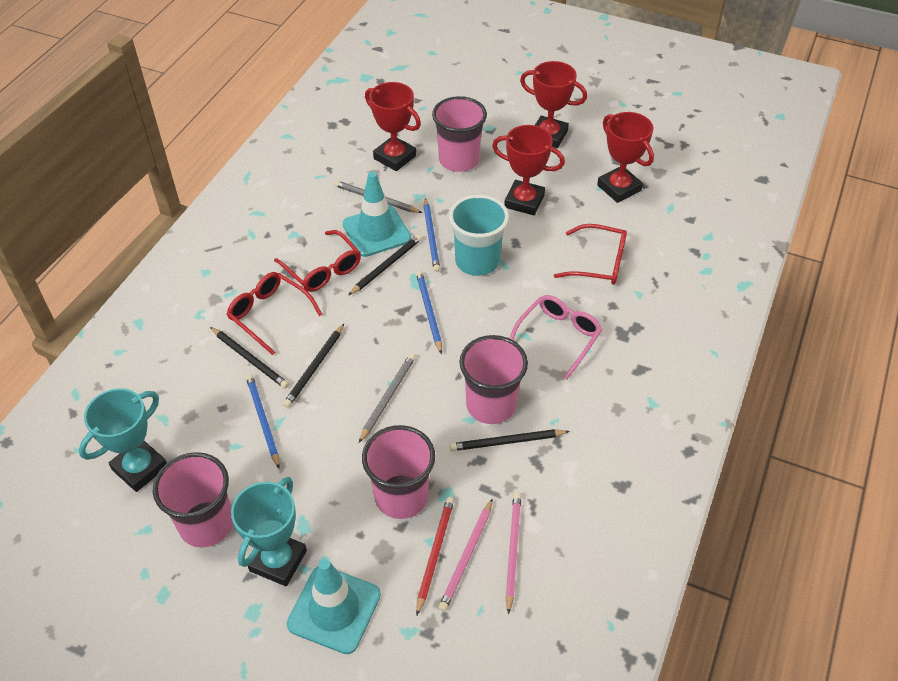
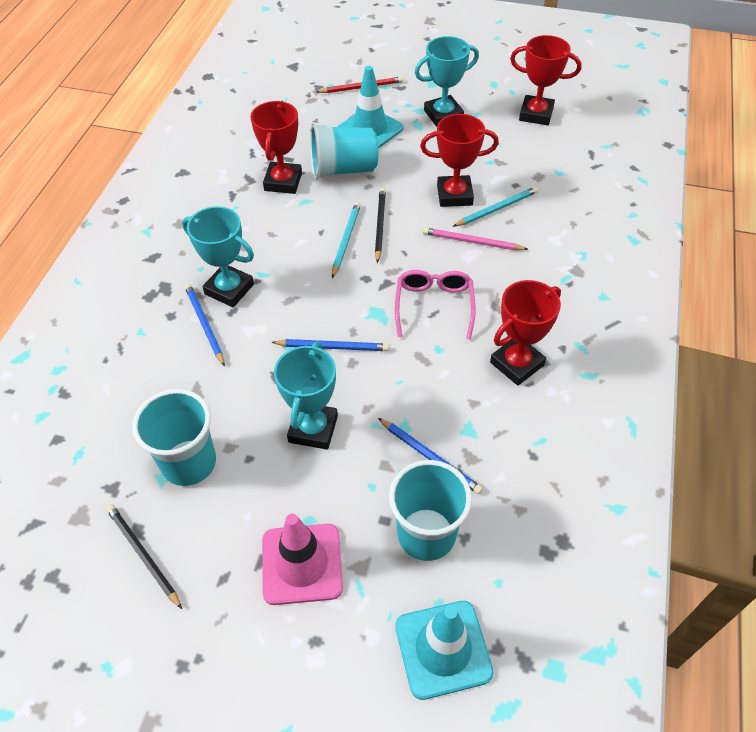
black pencil: [210,327,289,388] [283,324,344,408] [349,234,422,295] [450,429,570,451] = 4 -> [106,504,182,609] [375,188,386,263] = 2
grey pencil: [334,180,422,213] [359,354,415,443] = 2 -> none = 0
pink cup: [153,452,233,548] [362,425,435,519] [432,96,487,172] [459,335,528,424] = 4 -> none = 0
pink pencil: [438,498,493,611] [505,493,521,614] = 2 -> [423,228,528,250] = 1
pink traffic cone: none = 0 -> [262,514,343,605] = 1
red glasses: [226,272,323,355] [274,230,361,292] [554,224,627,285] = 3 -> none = 0
turquoise cup: [449,195,509,276] = 1 -> [132,389,216,486] [310,123,378,180] [389,460,472,561] = 3
turquoise pencil: none = 0 -> [332,202,361,278] [453,187,538,227] = 2
turquoise trophy: [79,388,167,492] [231,477,307,586] = 2 -> [182,206,254,307] [274,341,338,450] [415,36,479,127] = 3

